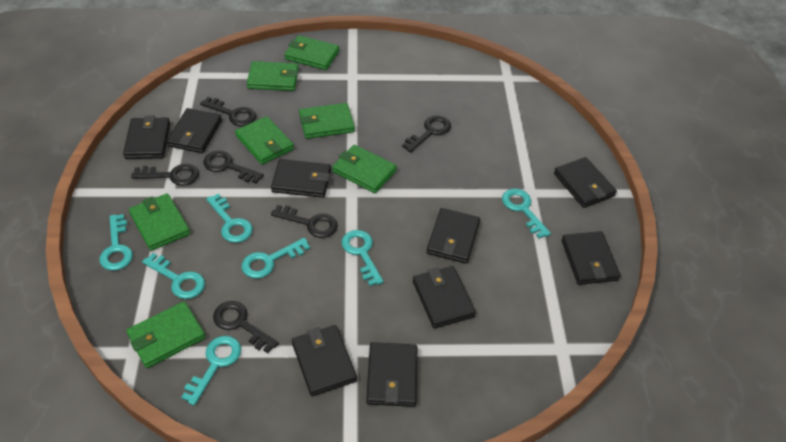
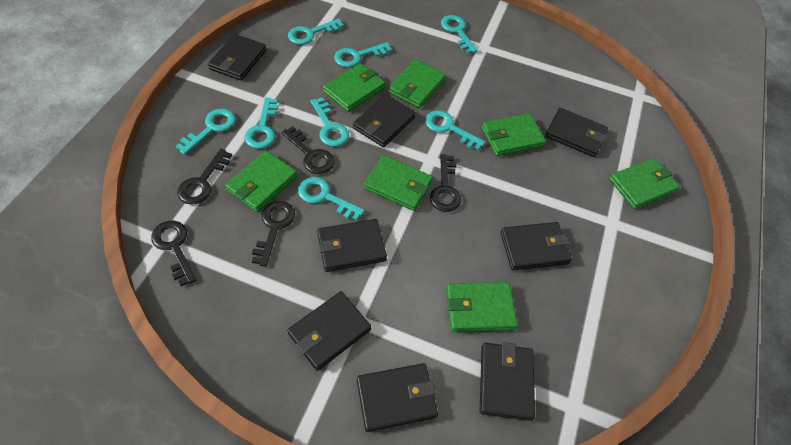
black key: [131,164,199,186] [200,97,256,126] [203,151,264,183] [213,301,279,353] [271,205,338,238] [402,115,451,152] = 6 -> [151,221,196,286] [177,149,232,205] [252,201,295,267] [282,126,334,174] [430,154,461,212] = 5
black wallet: [123,115,170,159] [166,108,222,153] [271,159,331,198] [292,325,357,396] [366,342,417,407] [413,266,476,328] [427,208,480,264] [554,157,617,208] [561,231,621,285] = 9 -> [208,34,266,81] [287,291,371,371] [317,219,387,272] [353,94,416,147] [357,363,438,432] [480,342,535,421] [501,222,572,271] [546,108,608,157] = 8
turquoise key: [99,214,133,271] [142,253,205,299] [181,336,241,406] [206,194,253,243] [242,238,310,279] [341,230,384,286] [502,189,551,239] = 7 -> [176,109,236,155] [244,97,279,149] [288,18,344,45] [298,177,365,221] [311,97,349,147] [334,42,392,67] [425,110,485,150] [441,15,478,54] = 8

